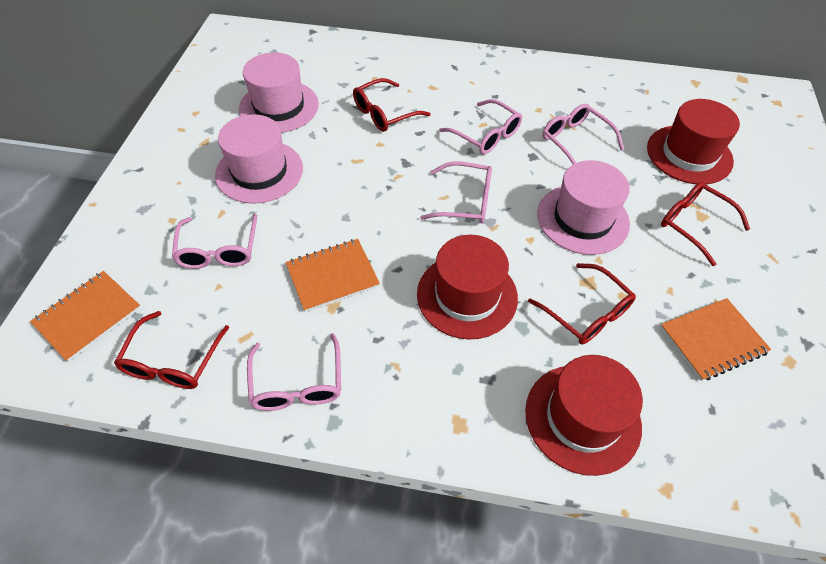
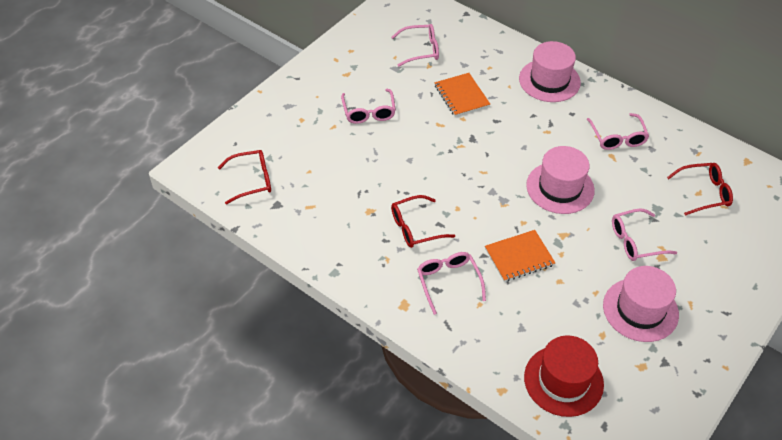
orange notebook: [30,271,141,362] [286,239,380,312] [660,298,771,381] = 3 -> [435,73,490,117] [485,230,555,282] = 2
red glasses: [114,311,229,389] [353,78,431,132] [528,263,636,345] [661,182,750,266] = 4 -> [218,150,271,204] [391,195,455,248] [667,163,733,216] = 3
red hat: [417,235,518,340] [525,355,643,476] [647,99,740,184] = 3 -> [524,335,604,417] = 1

